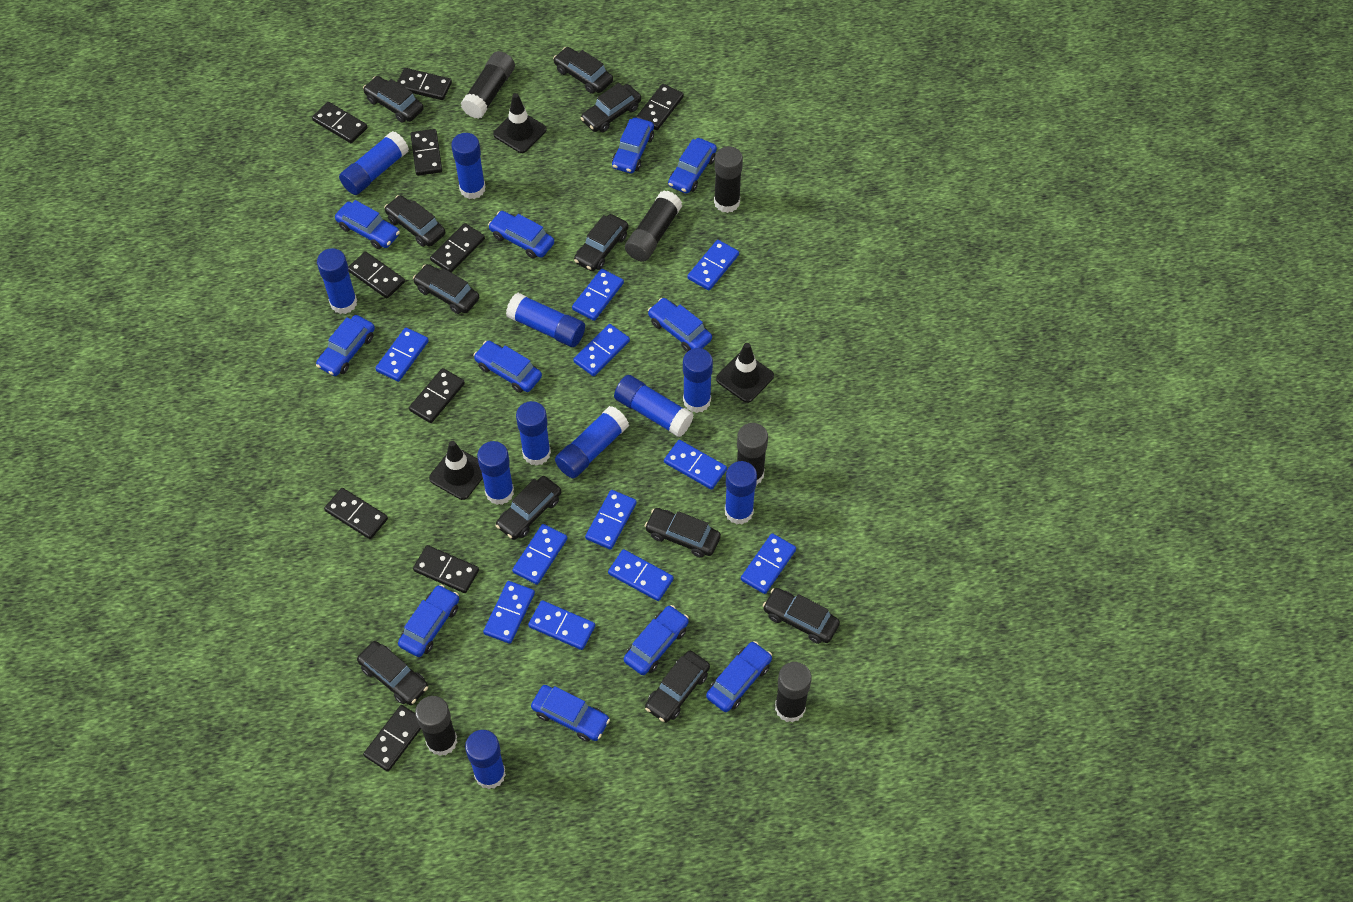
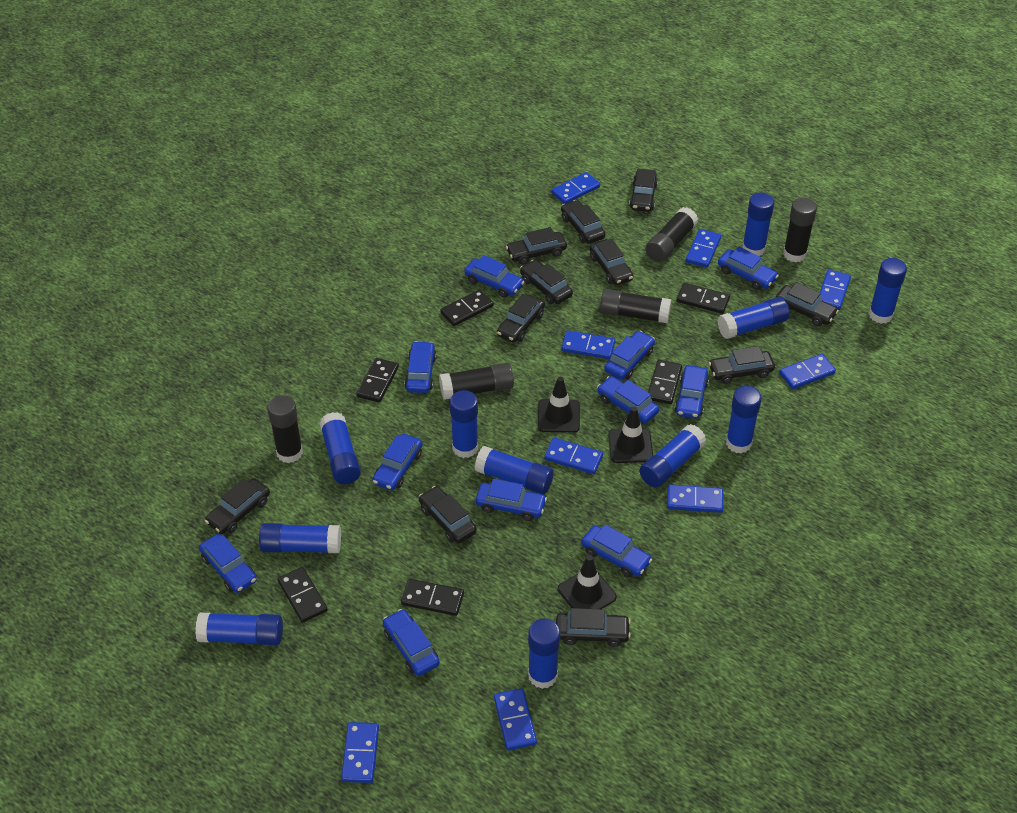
black domino: [312,102,367,143] [324,488,388,539] [348,252,405,299] [363,705,421,772] [397,68,452,100] [409,368,465,423] [411,129,442,176] [413,545,479,593] [430,223,485,272] [636,84,684,130] = 10 -> [278,567,328,623] [356,358,399,403] [401,579,464,616] [440,289,494,326] [648,360,682,404] [677,283,730,314] = 6
black glue stick: [415,696,457,756] [461,51,515,119] [625,191,682,262] [714,146,743,213] [737,423,768,485] [775,662,812,723] = 6 -> [267,395,303,463] [439,363,514,400] [600,289,671,323] [646,207,698,262] [783,198,817,262] = 5
blue domino: [375,327,429,382] [483,581,535,644] [512,524,567,585] [528,600,595,650] [572,269,624,321] [573,324,630,376] [585,490,637,550] [608,549,674,601] [664,440,727,490] [688,240,739,290] [741,533,796,594] = 11 -> [341,722,379,783] [494,688,537,750] [544,438,603,474] [551,172,600,204] [561,330,615,359] [667,484,723,513] [686,229,721,268] [779,354,836,389] [820,270,851,310] = 9

